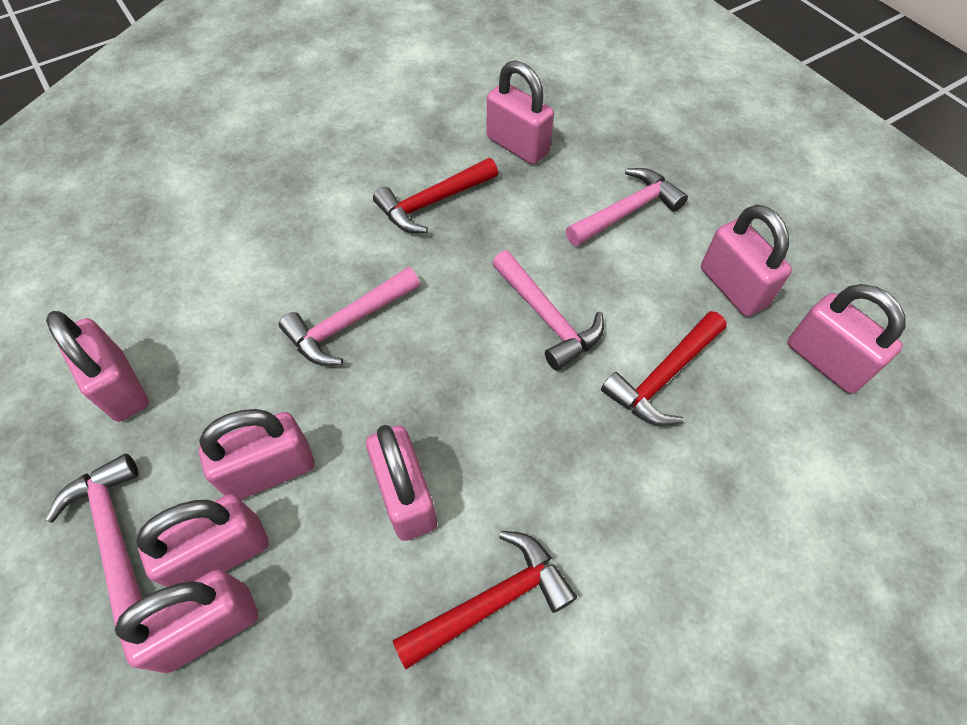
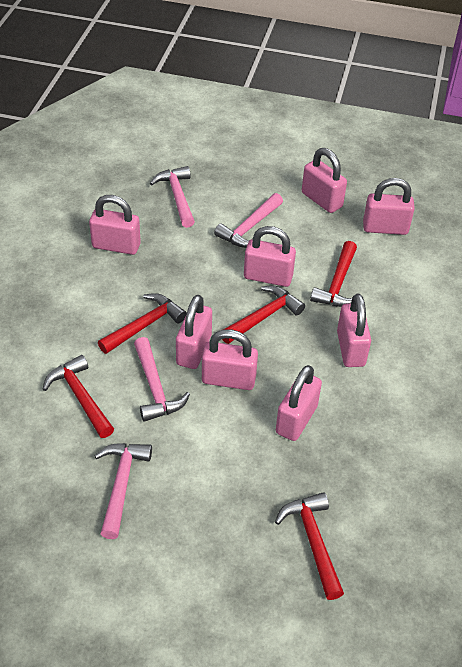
red hammer: [373,158,498,233] [393,531,577,669] [601,311,727,426] = 3 -> [43,355,114,438] [98,293,187,354] [222,286,305,344] [275,492,344,600] [310,241,357,307] = 5

